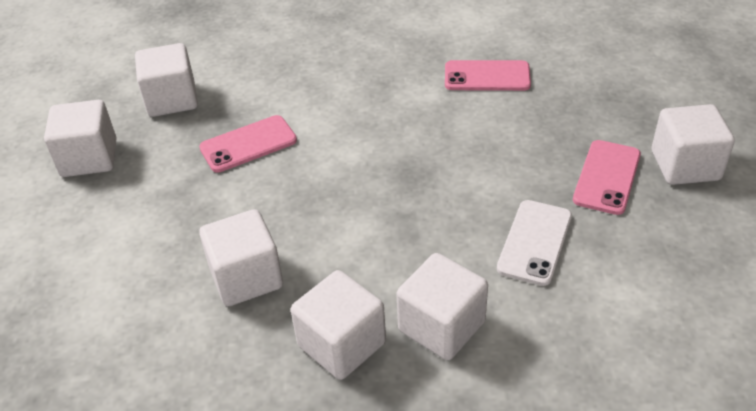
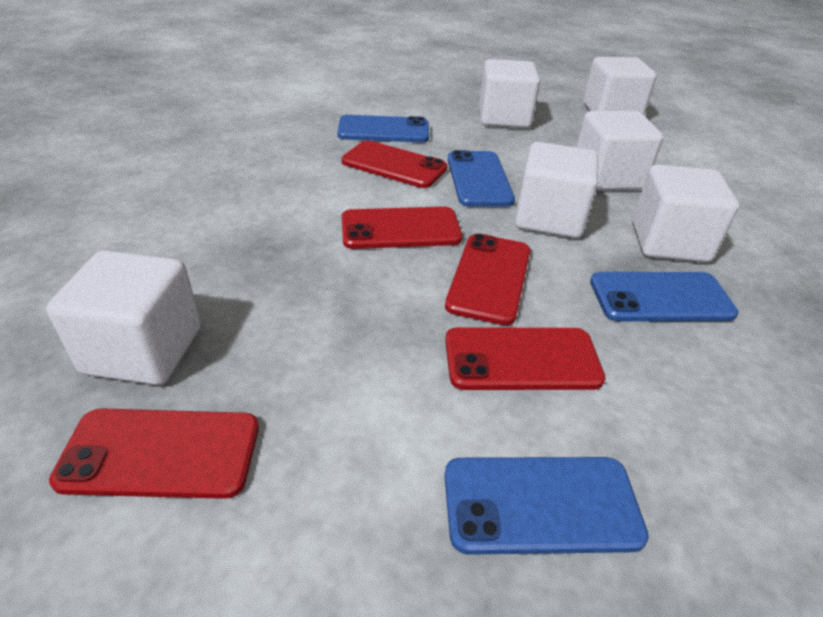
blue phone: none = 0 -> [337,115,429,142] [445,457,649,555] [448,150,515,207] [590,272,739,322] = 4
pink phone: [199,115,297,172] [445,60,531,91] [573,140,641,215] = 3 -> none = 0
red phone: none = 0 -> [49,408,259,499] [341,140,448,188] [341,207,462,249] [445,234,531,325] [445,327,606,390] = 5
white phone: [497,200,572,286] = 1 -> none = 0

